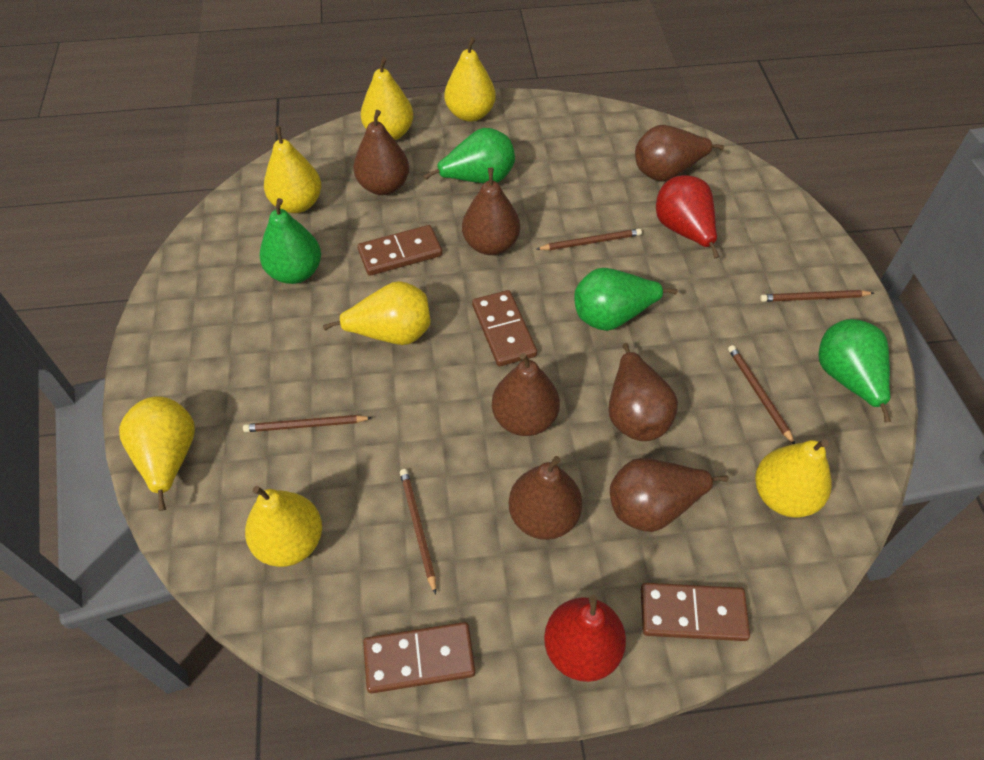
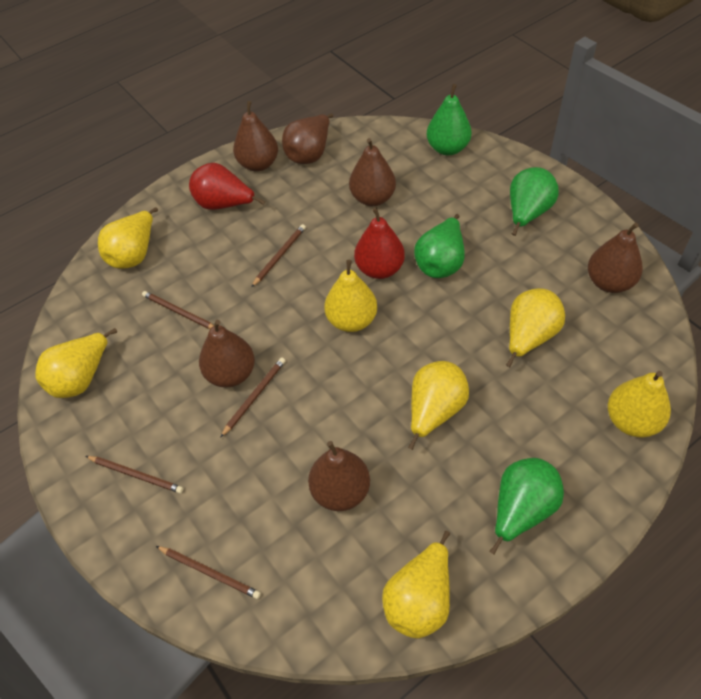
brown domino: [357,225,442,276] [363,622,475,693] [472,290,537,366] [641,583,750,641] = 4 -> none = 0
brown pear: [353,110,409,195] [462,168,520,255] [492,353,560,436] [508,456,582,540] [609,343,678,441] [610,458,729,532] [635,125,724,182] = 7 -> [199,320,255,387] [233,101,278,171] [282,113,333,164] [308,441,370,511] [349,138,396,206] [588,223,643,293] = 6

